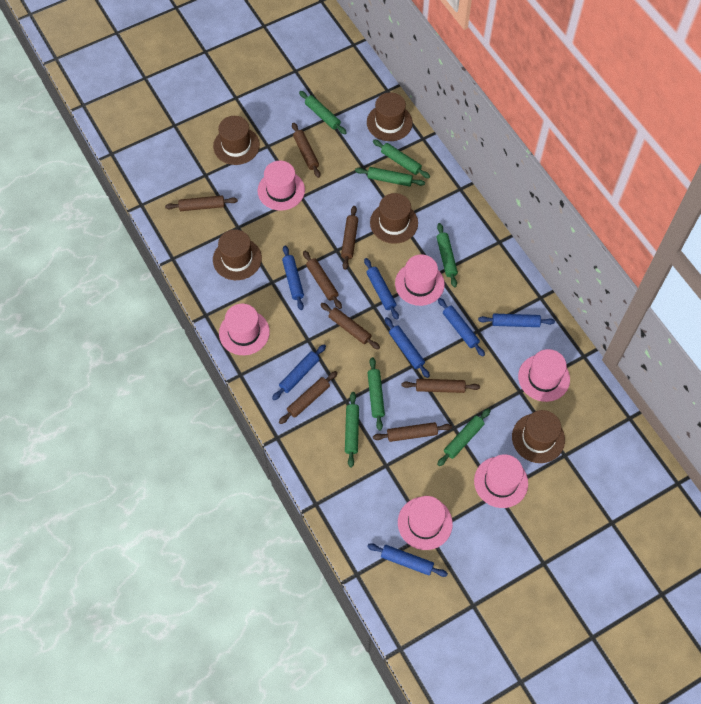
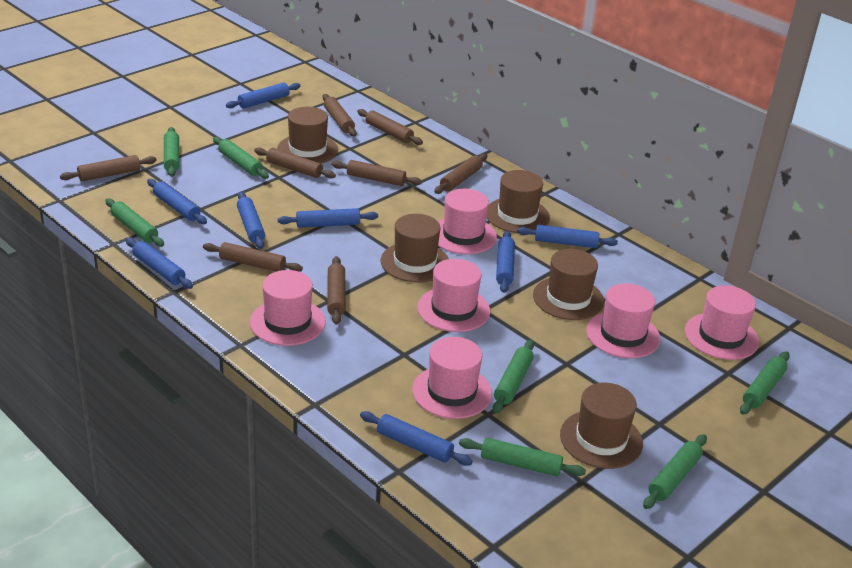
blue rolling pin: [272,344,326,400] [282,246,304,310] [364,258,399,320] [367,543,448,577] [385,317,430,378] [438,298,485,356] [478,314,555,327] = 7 -> [126,238,193,289] [147,179,207,224] [226,83,300,109] [237,192,265,249] [278,208,378,228] [360,411,473,466] [496,231,515,293] [517,225,618,248] = 8

